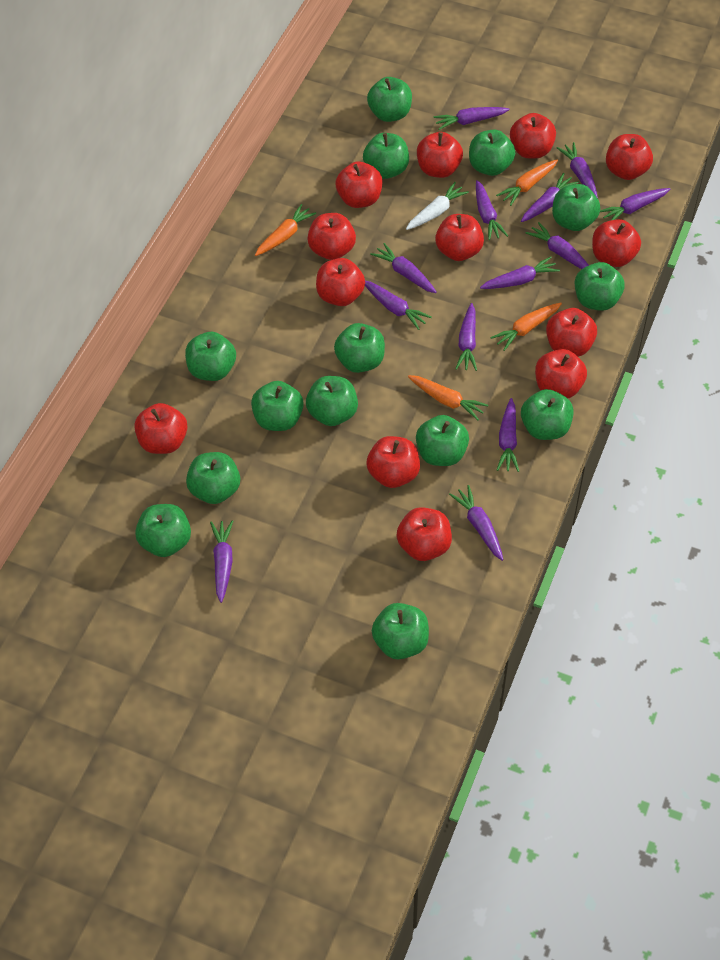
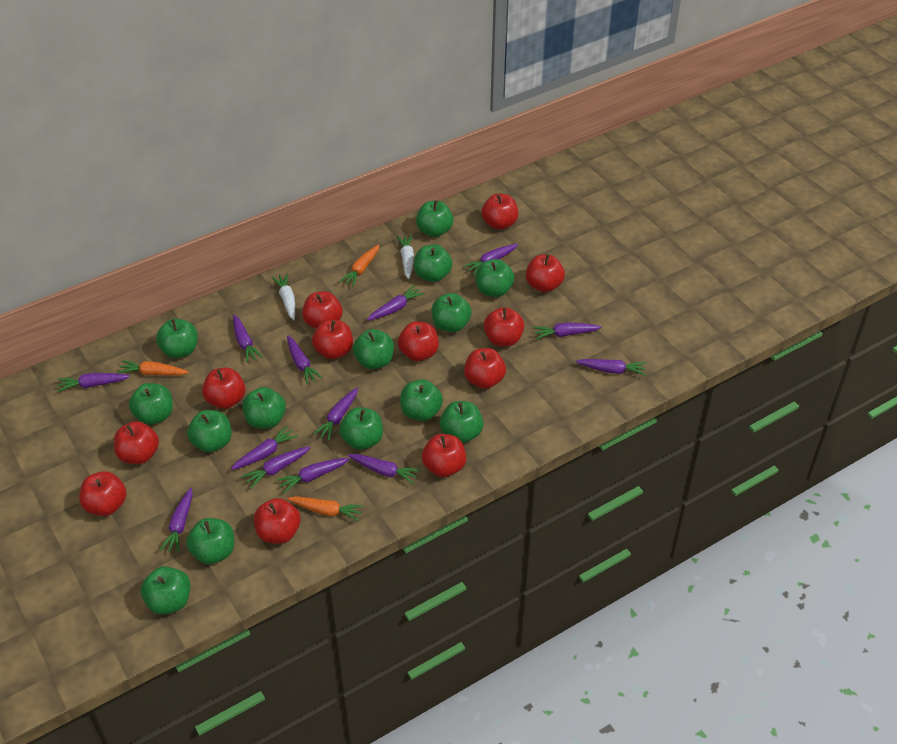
orange carrot: [255,204,316,256] [408,375,488,420] [490,302,562,351] [496,160,558,206] = 4 -> [118,360,189,375] [287,496,364,521] [339,245,379,287] = 3
red apple: [134,403,188,454] [307,213,356,260] [316,258,365,306] [336,162,382,208] [367,436,420,488] [397,507,452,561] [417,132,463,178] [435,214,484,261] [510,113,556,158] [535,349,587,398] [546,308,597,357] [592,219,641,267] [606,134,653,180] = 13 -> [79,471,127,516] [114,421,159,464] [202,368,245,409] [254,498,301,544] [302,291,342,329] [312,319,353,359] [398,321,439,361] [422,434,466,477] [464,348,506,389] [481,194,519,230] [484,307,524,346] [526,254,565,292] = 12
white carrot: [406,182,469,230] = 1 -> [272,274,295,320] [397,235,414,279] = 2

